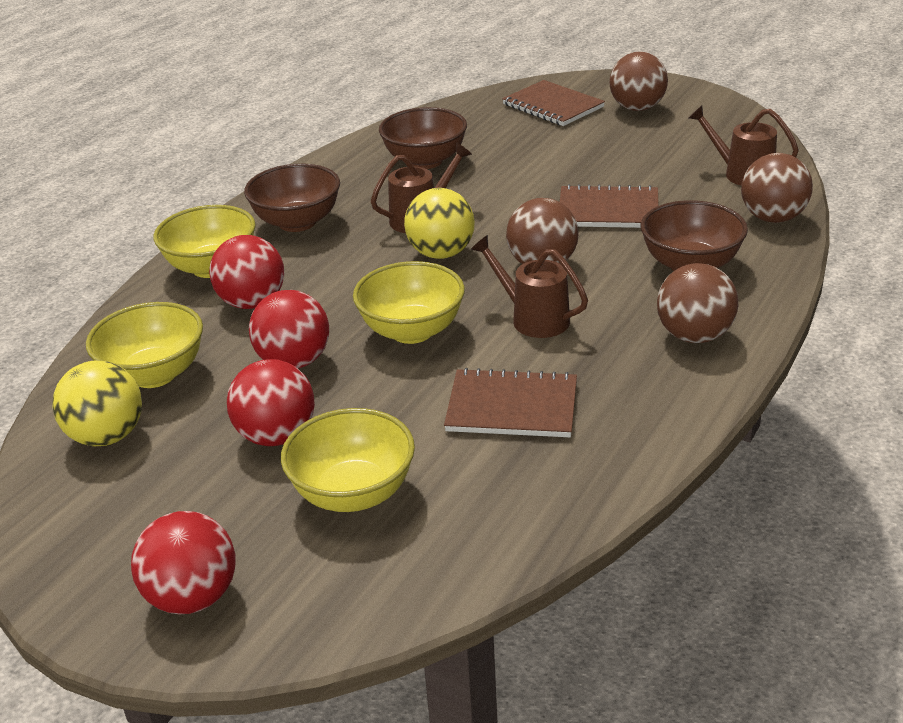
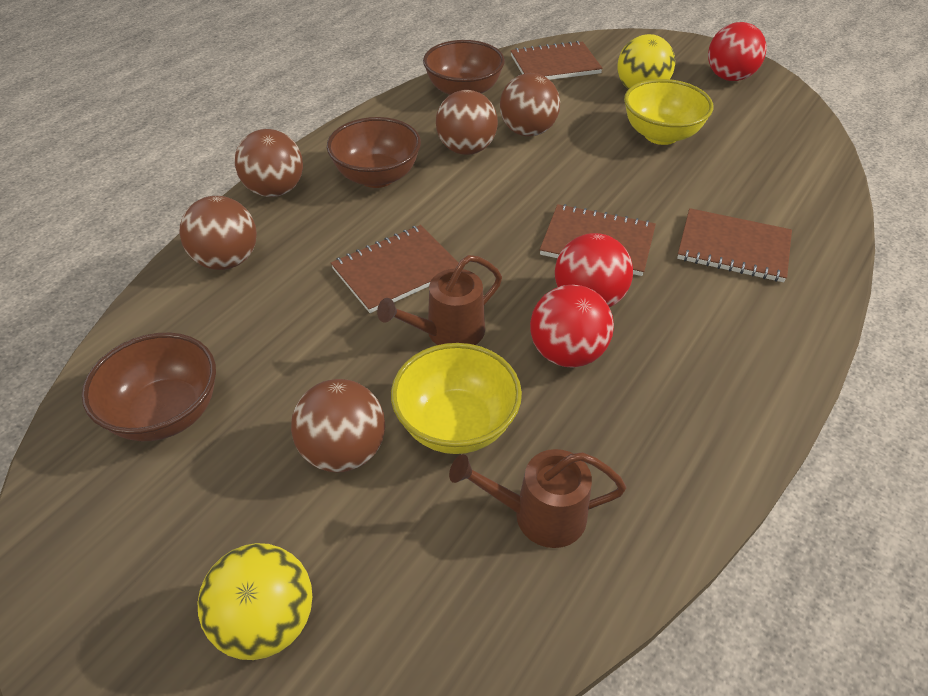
brown ball: [506,198,578,264] [610,52,668,111] [657,263,738,343] [741,153,813,223] = 4 -> [179,196,257,270] [235,129,303,197] [291,379,385,472] [436,90,498,155] [500,73,560,136] = 5
brown notebook: [444,368,577,437] [502,80,605,126] [560,184,658,228] = 3 -> [331,225,459,313] [511,40,603,80] [540,204,656,276] [677,208,792,282] = 4
brown watering can: [371,143,472,233] [471,235,588,338] [689,105,799,185] = 3 -> [377,255,502,345] [449,449,626,548] = 2
red ball: [131,511,235,614] [209,235,284,309] [227,359,315,446] [249,290,329,368] = 4 -> [530,285,614,368] [555,233,633,308] [708,22,766,81] = 3
yellow bowl: [86,302,203,388] [154,205,256,278] [281,408,415,512] [353,261,465,344] = 4 -> [391,343,522,454] [624,79,713,145] = 2

